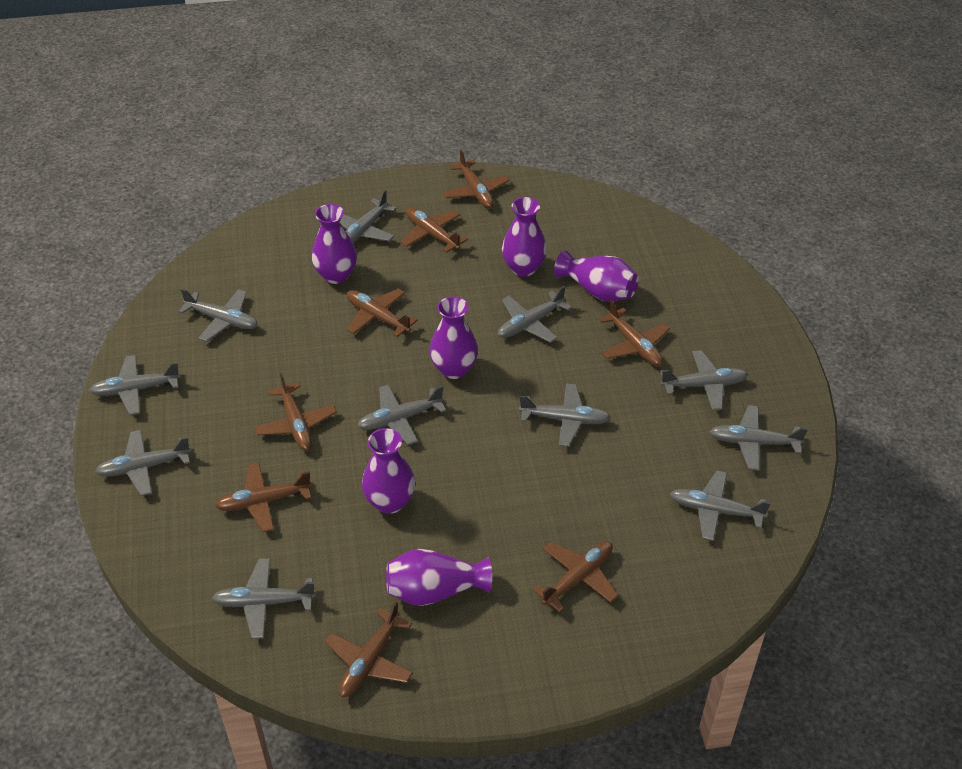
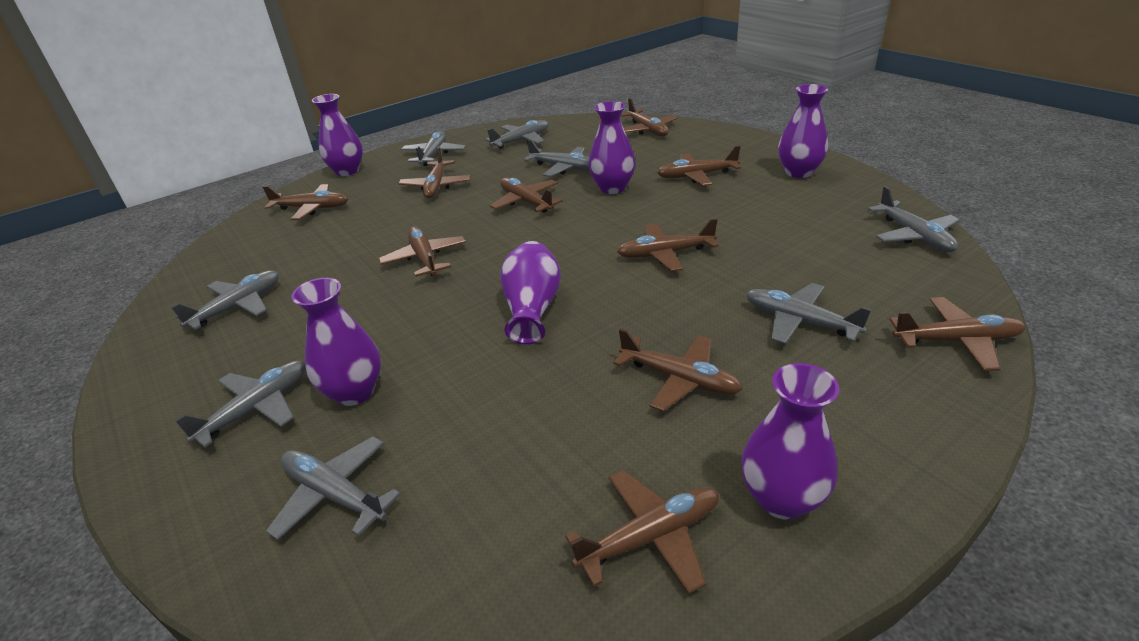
brown plane: [215,463,312,532] [254,373,337,451] [325,601,413,697] [346,289,418,337] [401,207,468,253] [443,150,510,208] [532,541,618,613] [599,300,670,366] = 8 -> [263,184,348,220] [378,226,466,277] [398,146,471,198] [490,178,563,213] [565,470,719,594] [613,329,743,412] [617,218,719,271] [621,98,678,136] [657,146,741,186] [889,297,1026,371] = 10
grey plane: [89,355,181,415] [95,430,192,496] [178,289,258,342] [212,558,316,638] [340,190,397,244] [357,384,446,445] [498,286,572,343] [519,384,611,447] [660,350,748,410] [670,471,771,541] [709,405,808,470] = 11 -> [171,271,279,330] [175,361,306,447] [266,436,401,540] [401,131,466,166] [485,120,549,149] [524,139,589,177] [746,283,872,344] [868,186,959,252] = 8

